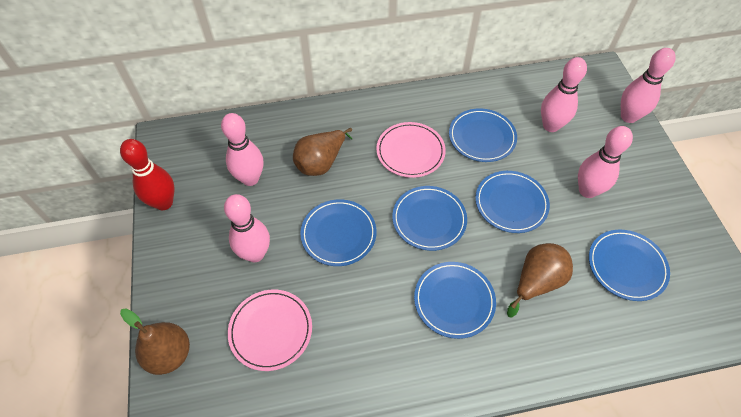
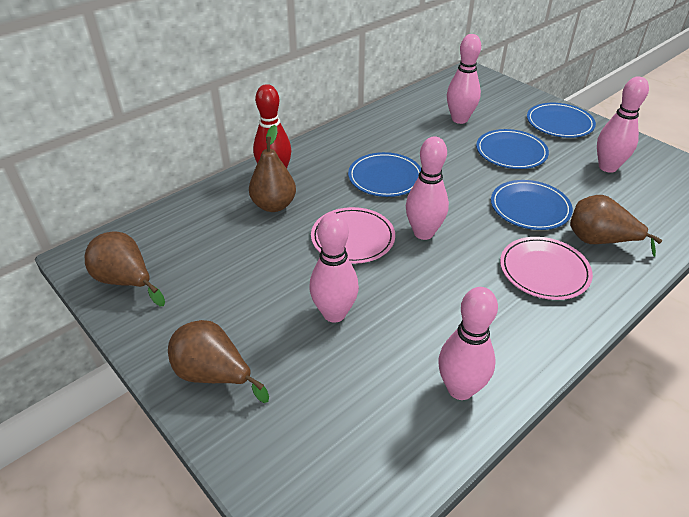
blue plate: [300,199,377,266] [392,186,467,251] [414,262,496,339] [449,108,517,162] [475,171,550,233] [589,230,670,301] = 6 -> [348,152,421,197] [476,129,549,169] [491,180,573,230] [527,103,596,138] = 4
brown pear: [120,308,190,375] [293,128,352,176] [507,243,573,318] = 3 -> [85,231,165,306] [168,320,269,403] [249,125,296,212] [570,195,662,257] = 4

